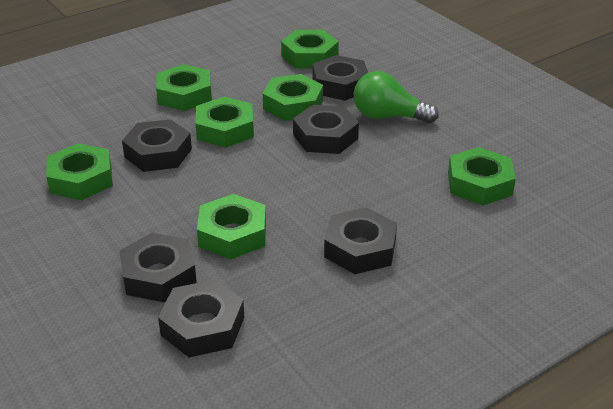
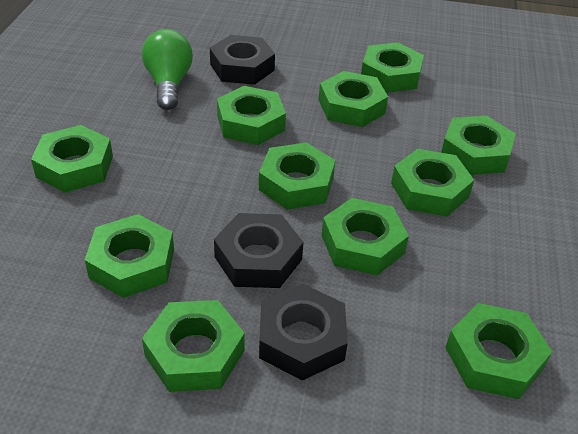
black nut: [120,233,197,303] [122,119,192,172] [158,280,244,358] [293,105,359,154] [313,55,368,101] [324,208,397,274] = 6 -> [210,35,275,85] [214,213,303,288] [259,284,348,380] = 3
green nut: [46,143,113,200] [156,64,212,111] [195,97,254,148] [197,194,266,259] [263,74,323,121] [281,30,339,69] [448,147,516,206] = 7 -> [31,125,113,193] [85,214,174,298] [142,300,245,392] [217,86,286,145] [259,142,336,210] [319,71,388,127] [322,198,409,275] [361,42,424,93] [391,149,474,217] [441,116,516,175] [445,303,552,399] = 11

